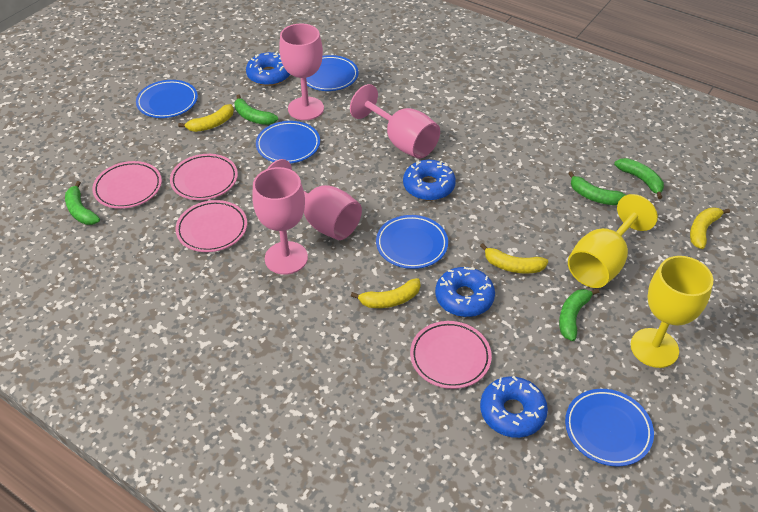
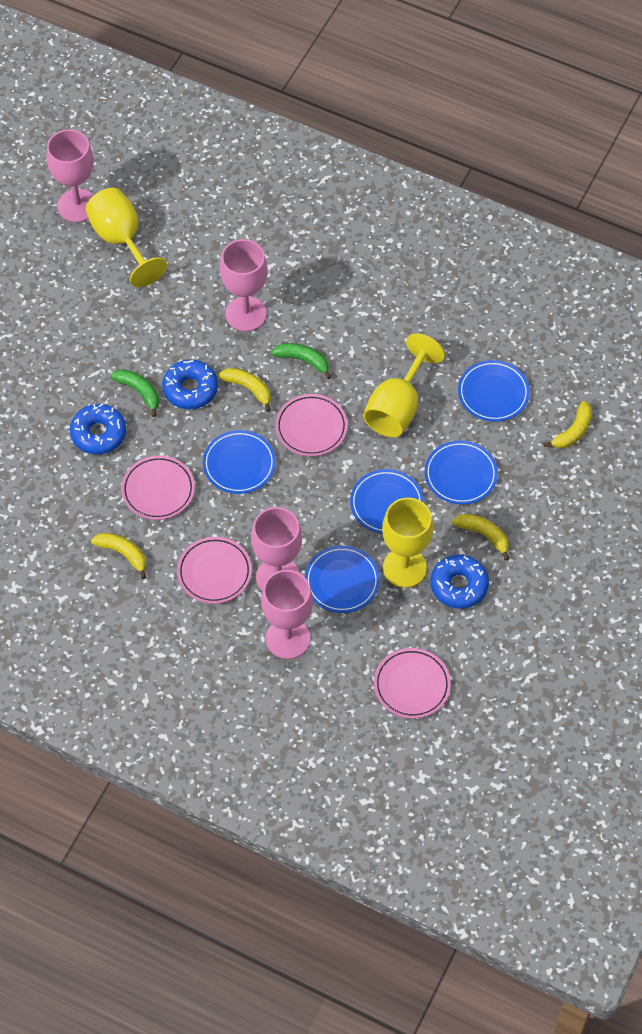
blue donut: [246,52,290,86] [403,160,456,201] [435,267,495,317] [480,376,548,438] = 4 -> [70,404,126,455] [162,359,218,409] [431,555,489,609] = 3
green banana: [65,181,100,225] [234,95,278,125] [559,289,600,341] [568,171,626,205] [614,158,664,199] = 5 -> [110,369,159,417] [271,343,331,379] = 2
yellow goblet: [568,194,658,288] [630,256,713,368] = 2 -> [85,187,167,287] [363,333,445,438] [382,498,433,588] = 3

